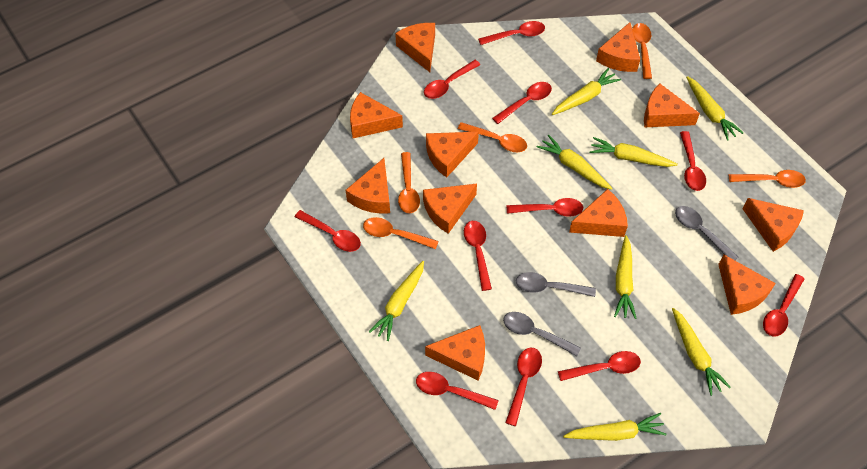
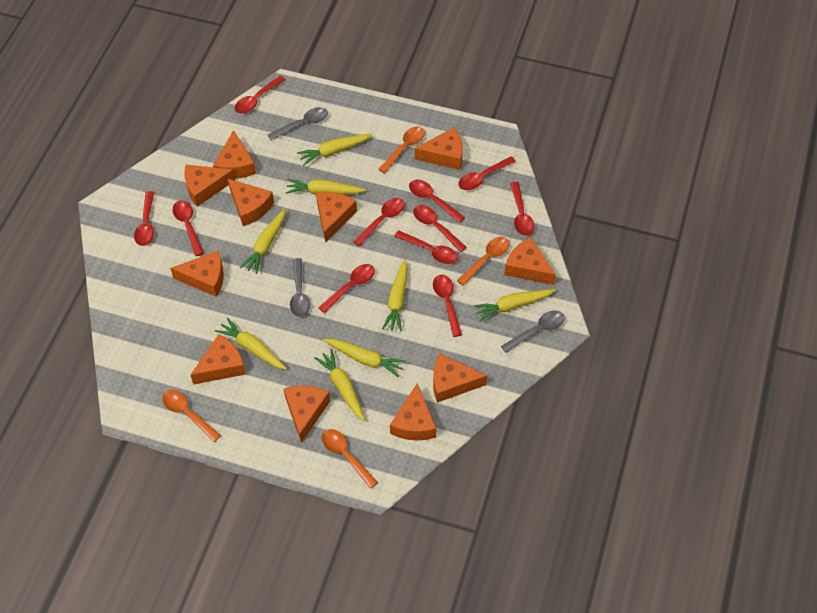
orange spoon: [363,217,439,249] [398,152,420,213] [458,122,527,152] [632,23,652,79] [729,170,806,188] = 5 -> [162,390,221,442] [322,429,378,489] [378,126,425,174] [457,237,510,286] = 4

